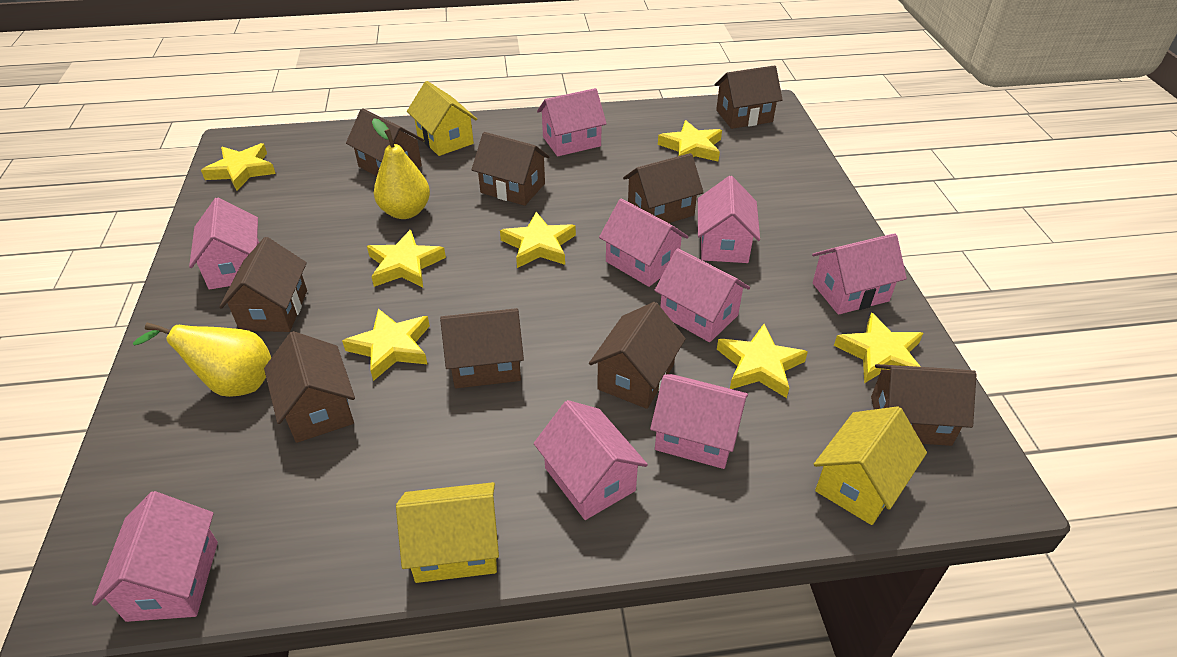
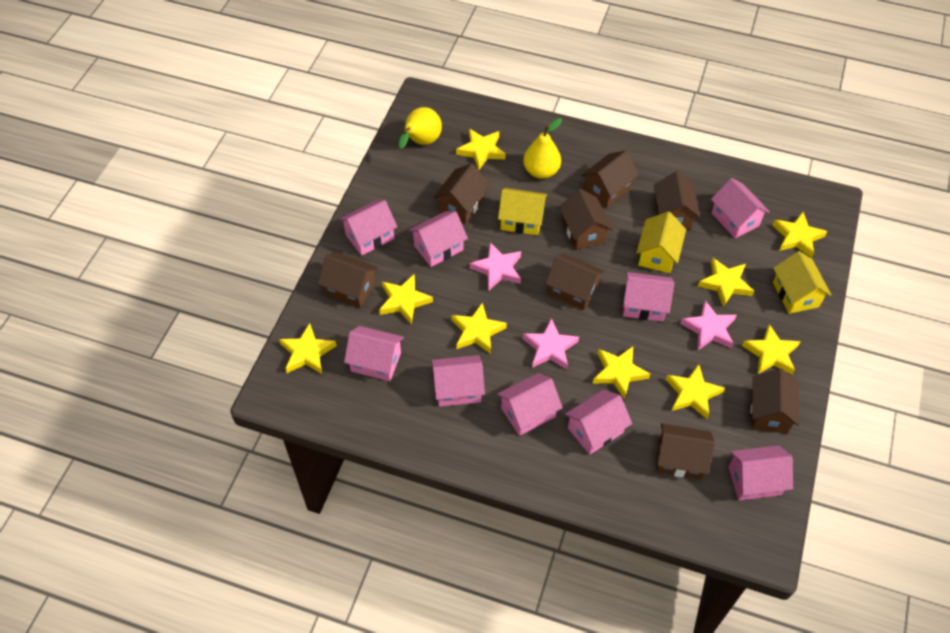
brown house: [219,237,307,332] [264,331,355,443] [346,108,424,176] [440,308,524,388] [472,132,550,206] [589,302,686,409] [623,153,704,223] [714,65,783,129] [871,364,977,446] = 9 -> [318,252,378,308] [433,163,490,224] [545,253,604,310] [559,189,613,250] [581,151,639,208] [654,171,700,229] [656,423,715,480] [751,368,800,434] = 8
pink star: none = 0 -> [470,243,521,291] [522,318,579,369] [680,300,737,351] = 3
yellow star: [201,143,276,191] [342,309,430,381] [367,230,446,287] [500,212,576,268] [658,120,722,162] [717,324,808,398] [834,312,923,383] = 7 -> [279,323,337,374] [379,275,433,325] [452,303,507,354] [456,129,506,170] [592,346,650,399] [666,364,725,419] [698,258,754,307] [742,324,801,375] [773,212,828,258] = 9

